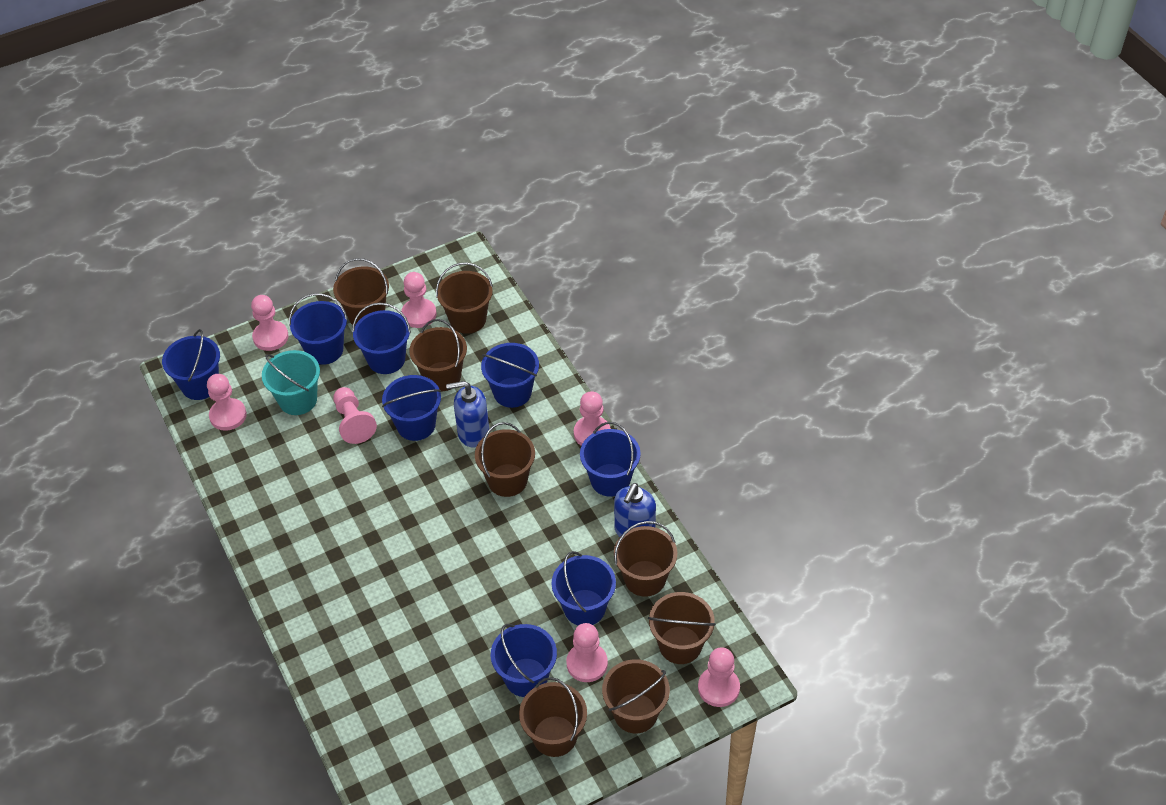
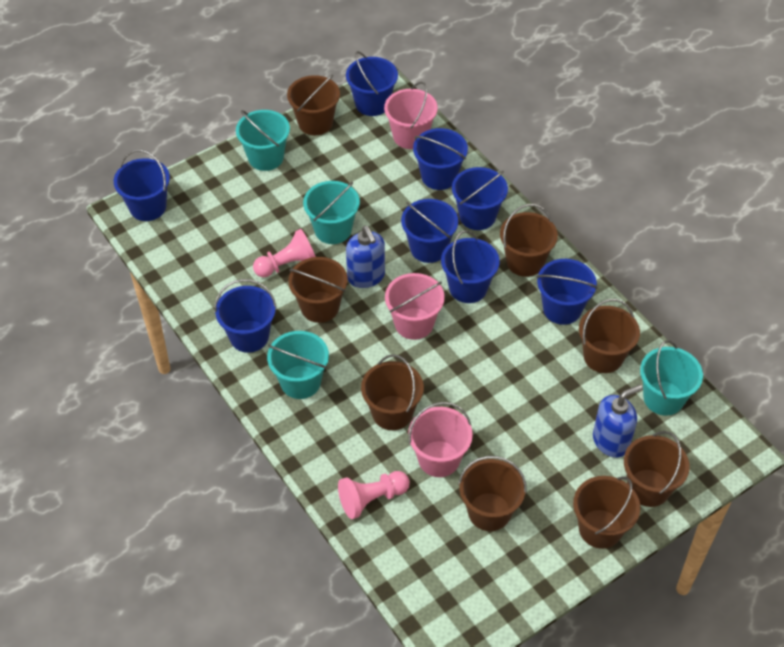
pink bucket: none = 0 -> [384,81,438,149] [385,273,445,340] [408,402,473,477] = 3
pink pawn: [207,374,247,431] [251,295,289,351] [333,387,377,444] [401,272,437,328] [566,623,608,682] [574,391,611,446] [698,647,740,707] = 7 -> [253,229,316,277] [338,471,410,519] = 2
turquoise bucket: [262,350,320,415] = 1 -> [236,110,290,171] [267,331,329,399] [303,181,360,244] [640,340,703,416] = 4

